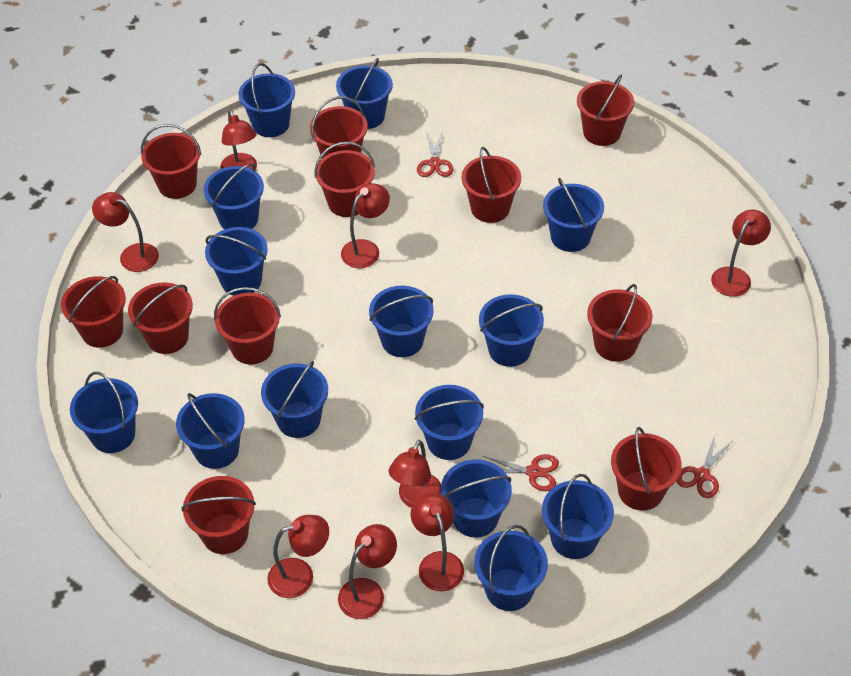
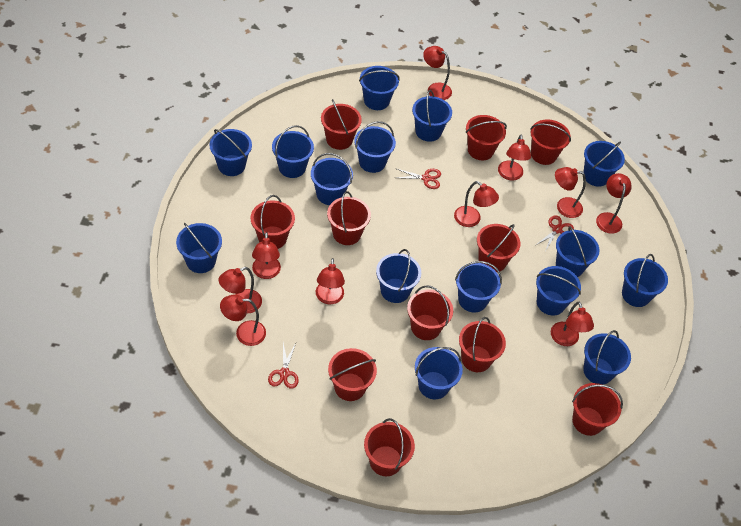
blue bucket: [70,372,138,453] [176,393,245,469] [204,164,264,230] [205,227,268,296] [238,63,295,137] [261,361,328,438] [336,58,393,129] [369,286,434,357] [414,385,484,460] [441,459,512,537] [474,525,548,611] [479,294,544,367] [542,474,614,559] [543,178,604,252] = 14 -> [176,223,222,273] [209,129,252,176] [272,125,314,178] [311,153,353,205] [354,121,396,173] [359,66,400,110] [376,249,421,303] [412,90,452,142] [415,347,463,399] [455,261,502,313] [536,266,581,316] [556,226,600,277] [583,330,631,385] [584,141,625,187] [622,254,668,307] = 15
red lamp: [92,192,159,272] [220,110,257,170] [267,515,329,598] [338,524,397,619] [341,183,390,268] [389,440,441,508] [411,492,464,591] [711,210,771,297] = 8 -> [219,267,262,314] [220,295,266,346] [252,232,281,279] [316,258,345,304] [423,46,452,100] [454,181,499,227] [498,135,531,180] [551,302,594,346] [555,167,586,218] [596,173,632,234] = 10

